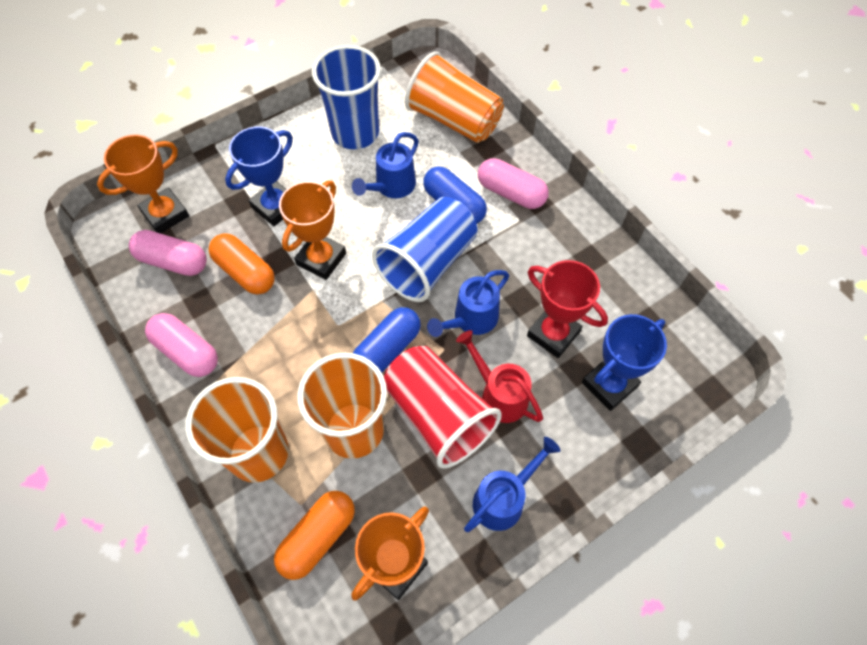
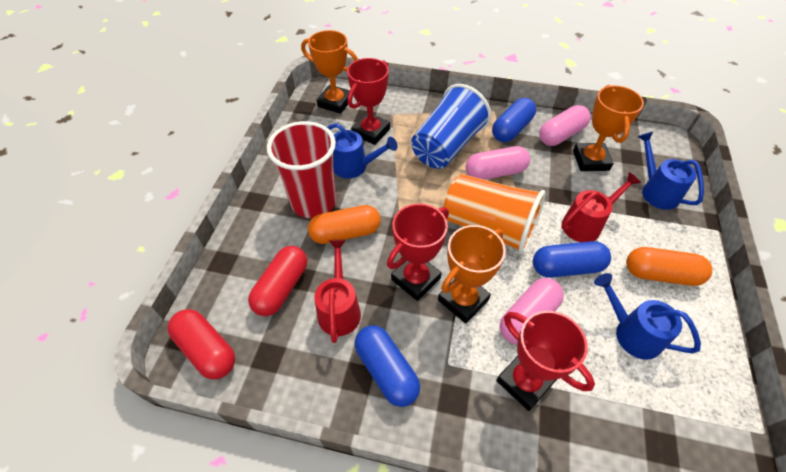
blue capsule: [353,307,421,373] [423,166,487,224] = 2 -> [355,325,420,407] [492,98,536,142] [533,241,611,278] = 3
blue cup: [312,45,381,149] [372,197,478,302] = 2 -> [411,84,491,169] = 1
blue trophy: [225,126,293,226] [582,314,667,411] = 2 -> none = 0
orange cup: [186,377,289,483] [297,353,387,459] [405,51,504,143] = 3 -> [444,174,546,254] = 1
red capsule: none = 0 -> [168,309,235,379] [248,246,307,316] = 2
red trophy: [527,260,608,358] = 1 -> [347,58,390,145] [387,204,449,301] [496,311,595,411] = 3
red watering can: [456,330,543,423] = 1 -> [314,239,361,343] [561,172,641,242] = 2

